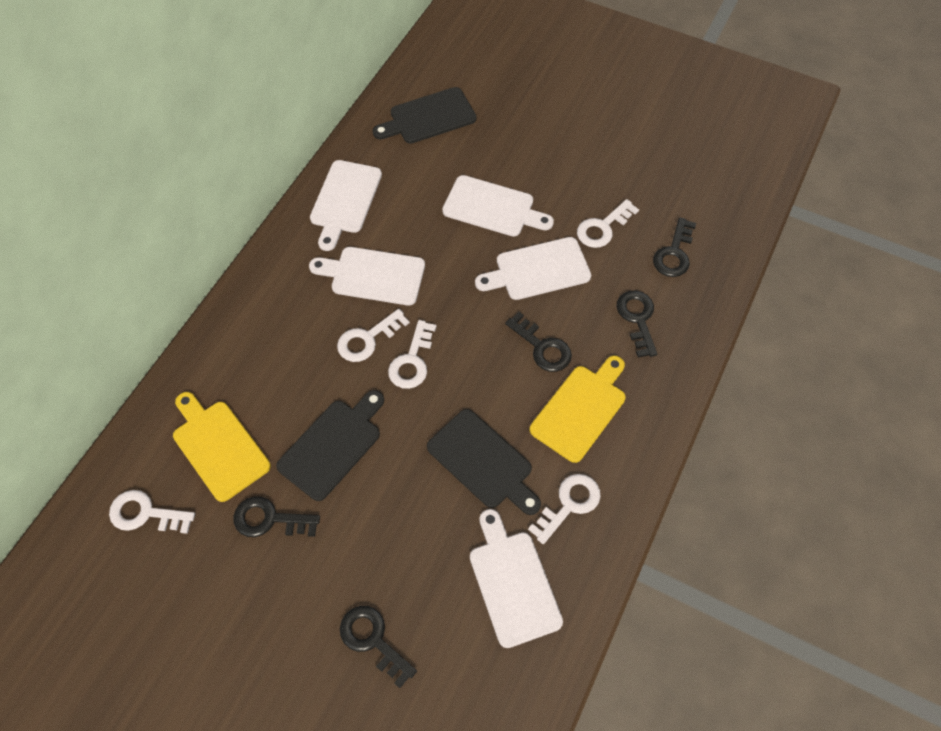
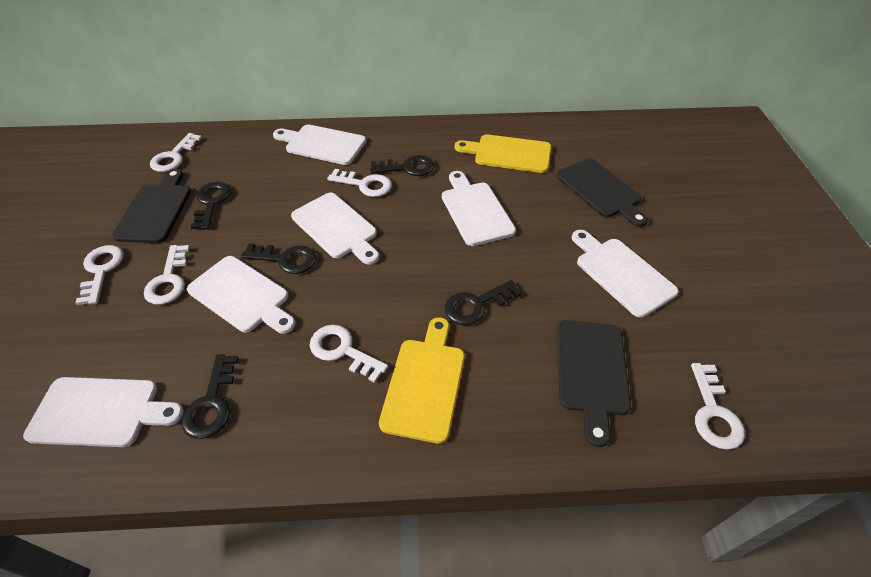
white cutting board: [309,247,425,305] [310,160,382,251] [442,175,554,237] [470,509,563,648] [475,237,591,300] = 5 -> [23,377,184,447] [187,256,296,334] [273,125,366,165] [291,193,379,265] [442,171,516,246] [572,230,679,318] = 6
white key: [109,490,195,534] [337,309,410,362] [388,320,437,389] [528,474,601,544] [577,199,639,248] = 5 -> [75,245,124,305] [144,245,190,305] [150,133,202,172] [310,325,388,383] [327,169,392,197] [691,363,745,450] = 6

